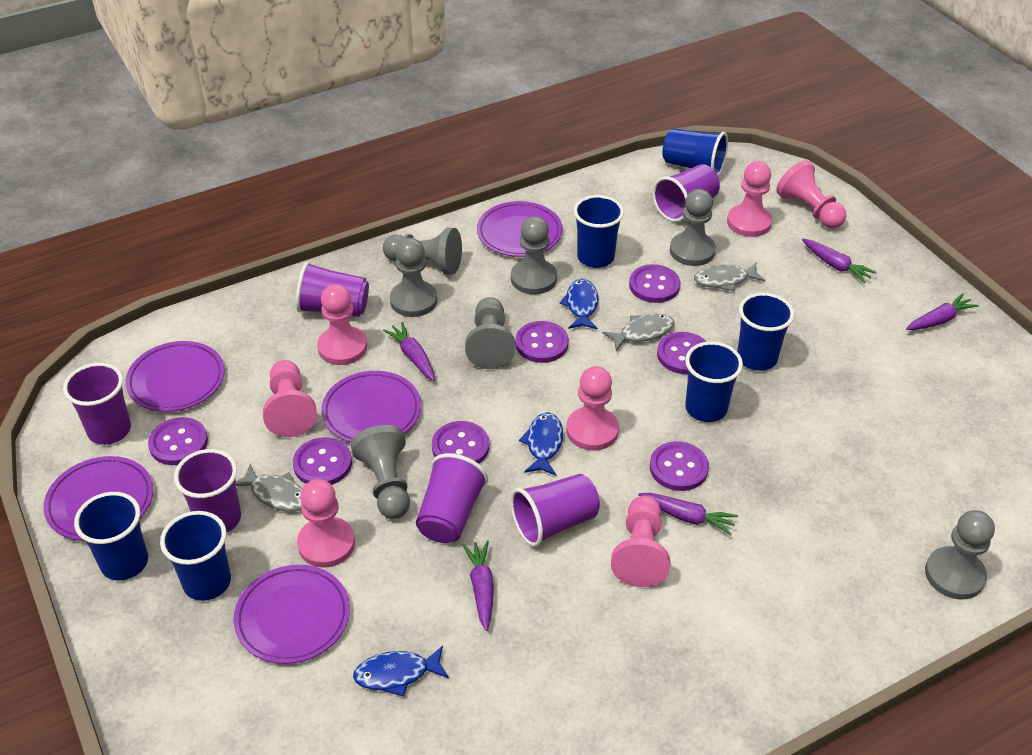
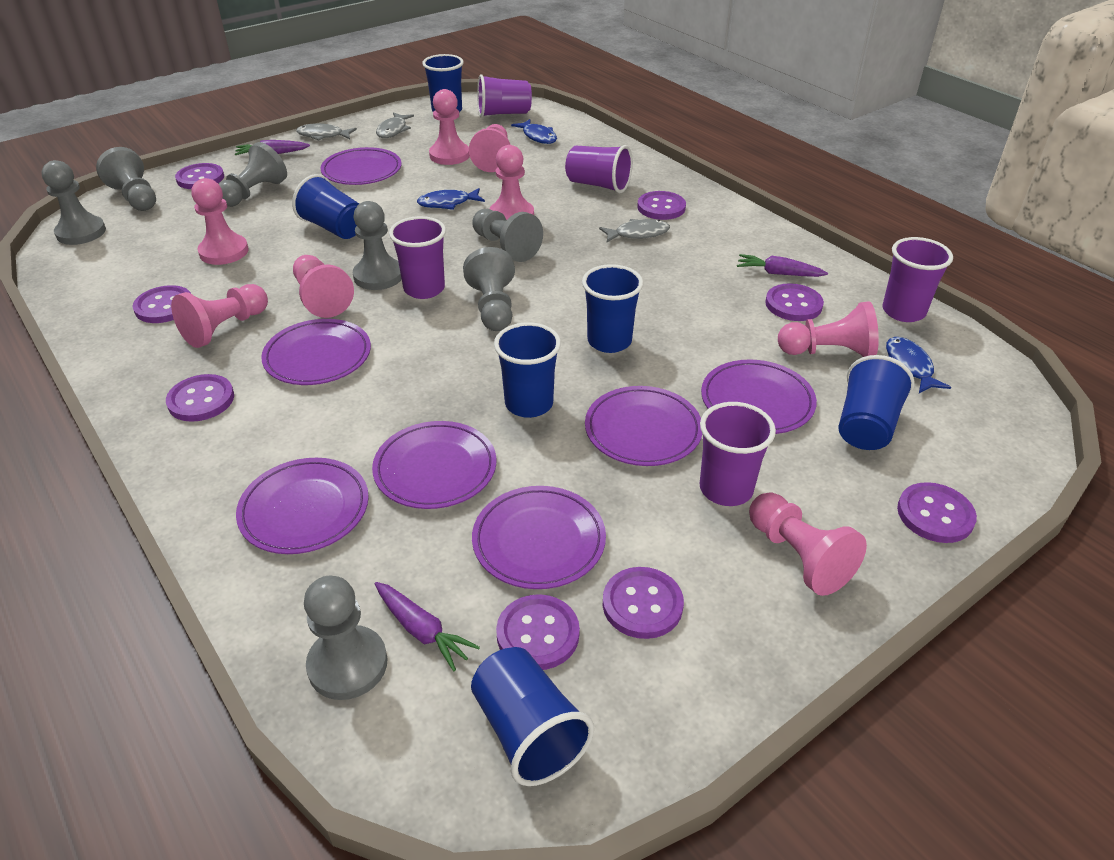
pink pawn: [263,360,317,437] [297,479,355,568] [317,284,367,365] [566,366,619,451] [611,496,670,587] [727,161,772,237] [776,160,846,228] = 7 -> [171,284,268,348] [191,178,249,265] [293,255,354,318] [429,89,470,165] [469,124,510,172] [489,145,534,221] [749,493,867,596] [778,301,879,357] = 8
purple button: [148,417,208,465] [293,437,352,485] [432,421,489,464] [515,321,569,363] [629,264,680,303] [650,441,709,491] [657,332,707,374] = 7 -> [132,285,191,323] [166,374,234,422] [175,163,224,189] [496,594,580,670] [603,567,684,639] [637,191,686,220] [765,283,824,321] [897,482,977,543] = 8
purple carrot: [383,322,435,381] [462,540,494,631] [639,493,738,535] [802,239,877,283] [906,293,979,330] = 5 -> [235,140,310,155] [374,582,480,671] [737,254,828,277] = 3
purple cup: [63,363,131,445] [174,449,241,532] [296,262,369,317] [416,453,488,543] [510,474,600,547] [652,164,720,222] = 6 -> [389,216,446,299] [477,74,532,118] [565,145,633,193] [700,402,776,506] [882,237,953,322] = 5
purple plate: [43,456,153,541] [125,341,225,412] [233,565,350,664] [321,371,421,443] [477,201,563,257] = 5 -> [236,458,369,554] [261,319,371,385] [320,147,402,185] [372,421,496,509] [472,486,606,589] [585,386,702,466] [701,360,817,434] = 7

